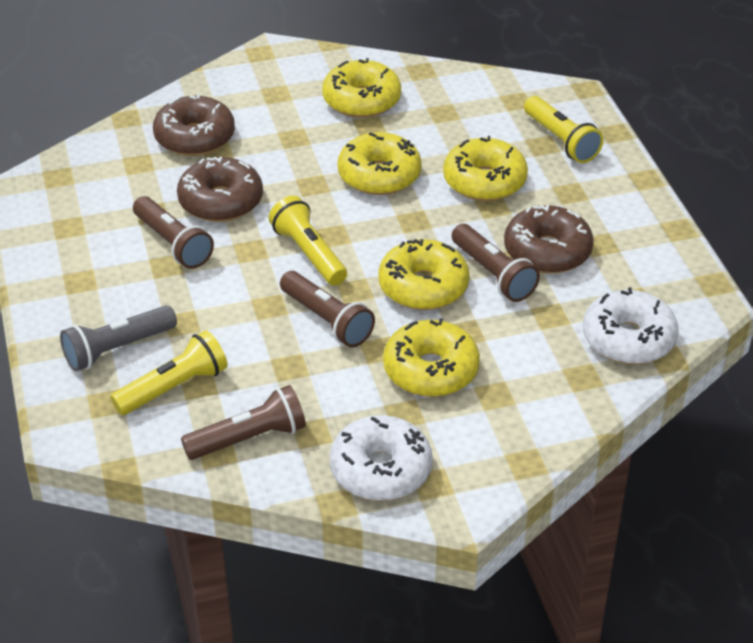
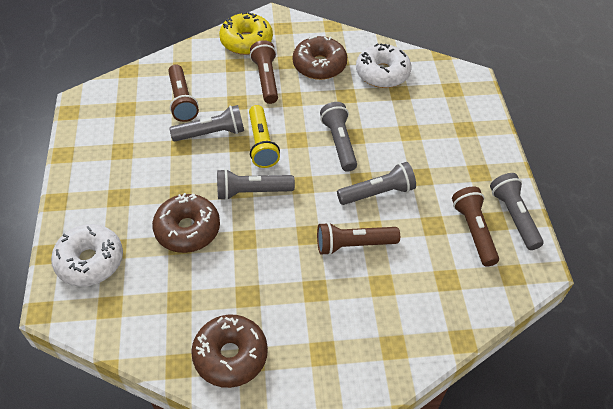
grey flashlight: [60,305,177,371] = 1 -> [169,105,244,141] [217,169,295,200] [320,102,357,172] [337,162,416,205] [490,173,544,250] = 5
yellow donut: [322,58,401,118] [337,132,422,195] [378,239,470,310] [383,318,480,397] [443,136,528,201] = 5 -> [219,12,273,55] = 1
yellow flashlight: [110,330,228,415] [269,196,347,286] [524,96,603,163] = 3 -> [249,105,280,168] = 1

